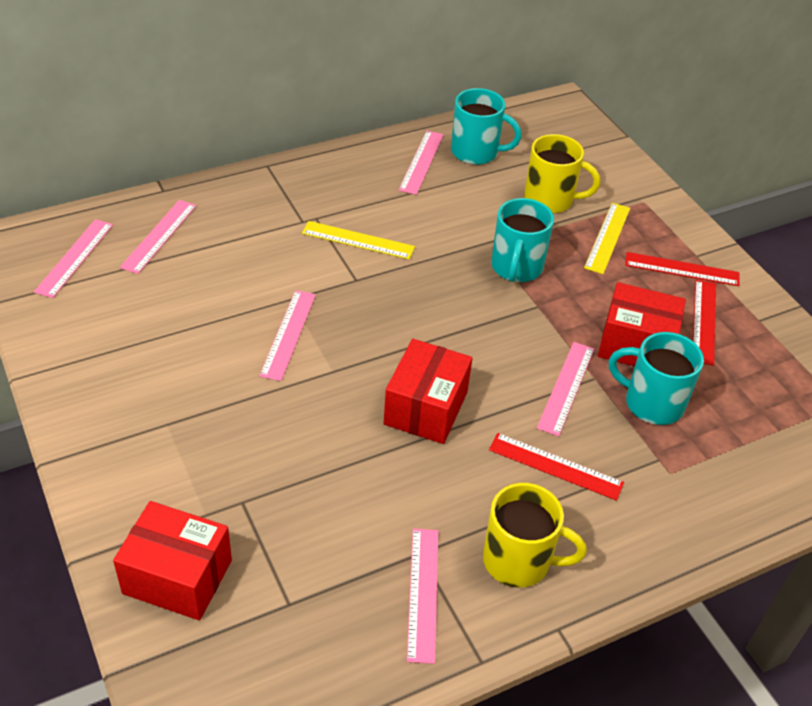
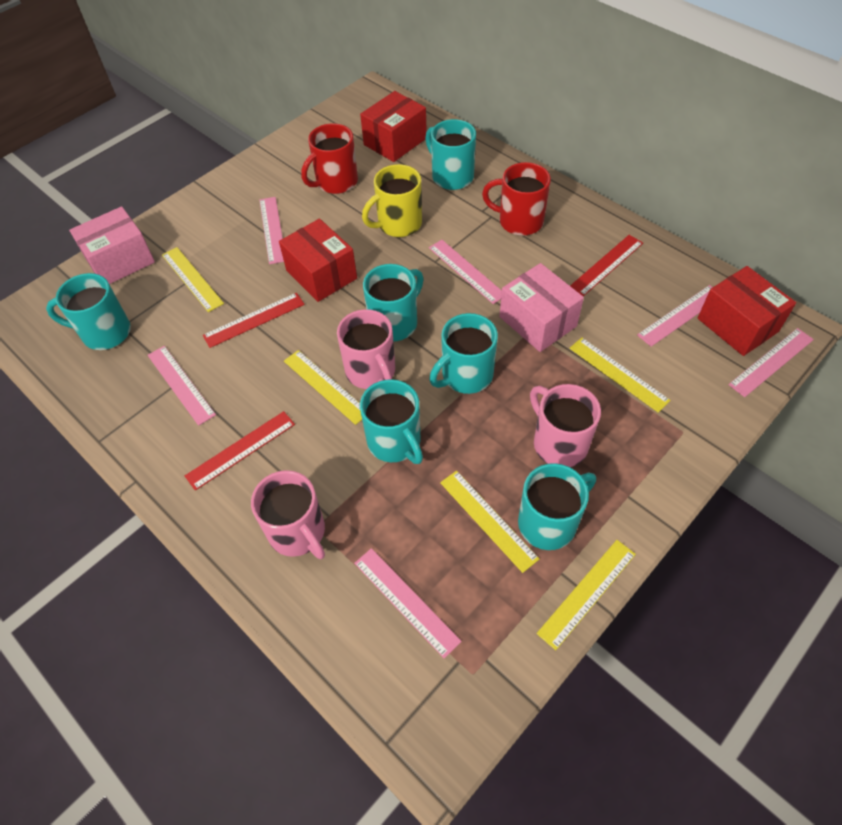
pink box: none = 0 -> [69,206,155,284] [499,263,584,352] = 2
pink mug: none = 0 -> [251,470,325,559] [337,309,395,389] [530,384,601,467] = 3
red mug: none = 0 -> [301,123,358,194] [482,162,551,236] = 2
turquoise mug: [451,88,522,165] [491,198,554,282] [609,332,704,425] = 3 -> [46,273,131,350] [360,379,423,464] [363,264,424,341] [425,119,476,190] [429,313,498,394] [518,463,596,550] = 6
yellow mug: [483,483,587,588] [524,134,600,213] = 2 -> [362,164,422,237] = 1
yellow ruler: [302,221,415,260] [584,203,630,274] = 2 -> [162,247,224,312] [284,350,362,425] [440,471,539,573] [536,540,636,650] [569,337,671,413] = 5

